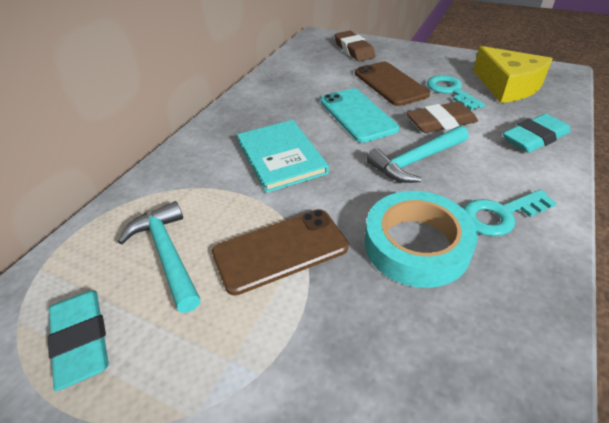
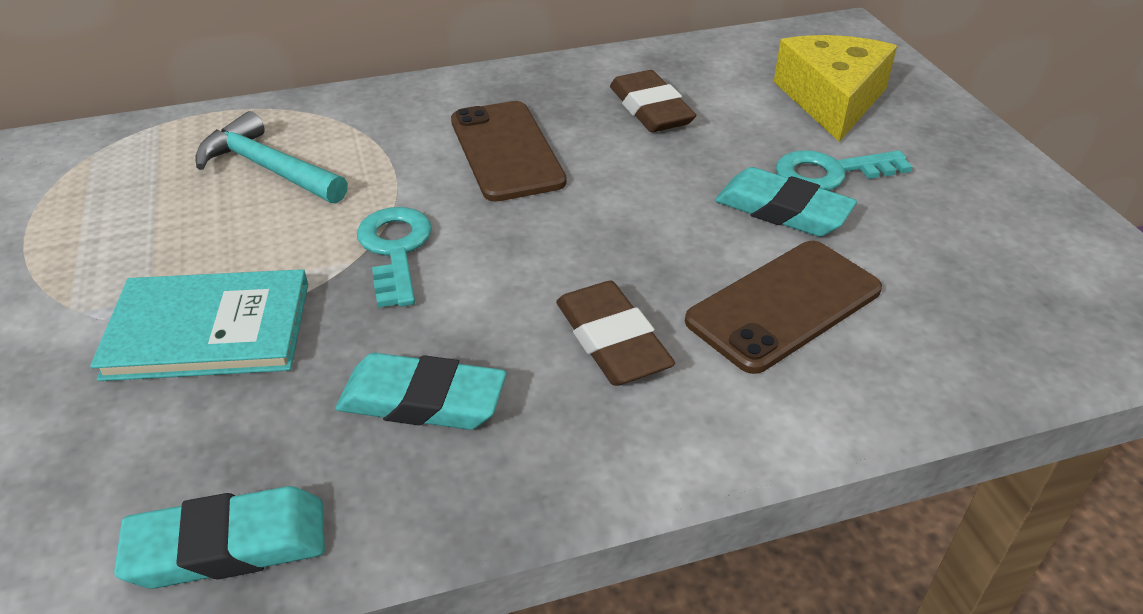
turquoise eraser: [48,291,109,391] [503,114,571,153] = 2 -> [114,486,325,589] [335,353,507,430] [715,167,857,237] = 3
turquoise hammer: [118,201,201,313] [366,126,468,183] = 2 -> [195,111,348,204] = 1
turquoise phone: [320,88,399,143] = 1 -> none = 0
turquoise tape: [365,191,478,288] = 1 -> none = 0

